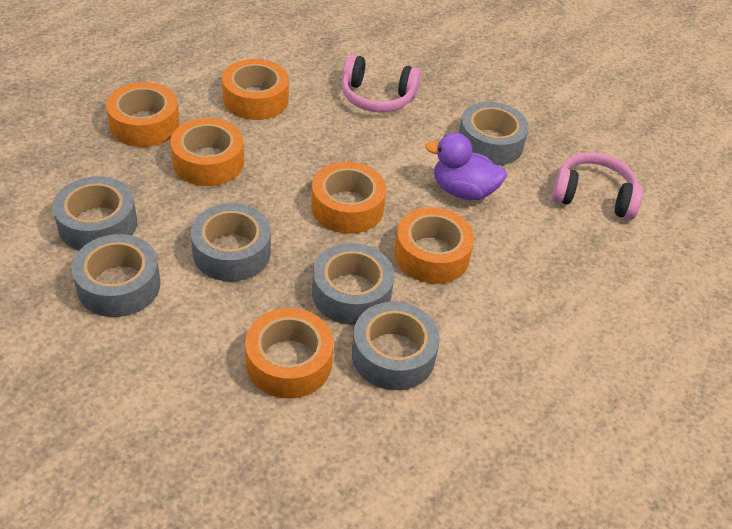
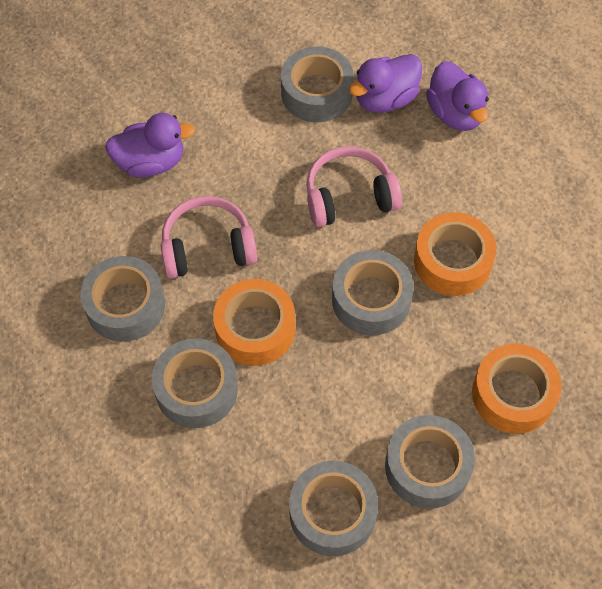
orange tape: [106,82,180,147] [170,118,244,186] [222,59,289,120] [245,308,333,399] [311,162,386,234] [394,207,475,284] = 6 -> [213,279,295,366] [414,212,496,296] [472,344,562,434] = 3
purple duck: [425,133,507,200] = 1 -> [105,113,195,178] [349,54,422,112] [426,61,489,131] = 3

